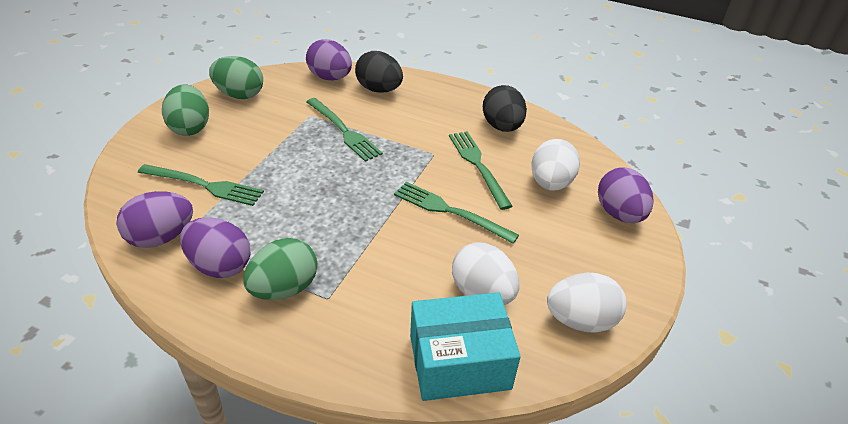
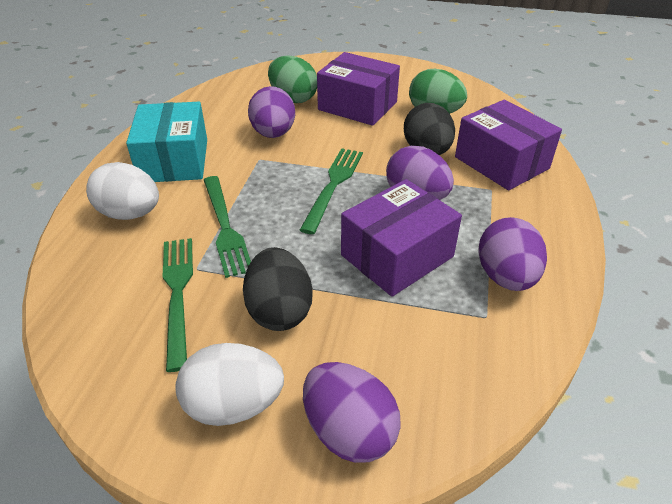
green egg: [162,84,209,136] [209,56,263,99] [243,238,317,300] = 3 -> [268,55,317,103] [409,69,467,114] = 2
green fork: [138,164,264,206] [306,98,383,162] [394,182,519,244] [449,131,513,210] = 4 -> [163,238,193,372] [204,176,251,278] [300,148,363,234] = 3
purple box: none = 0 -> [317,52,400,126] [341,179,462,297] [455,100,562,190] = 3
white egg: [452,242,520,305] [531,139,580,191] [547,273,626,332] = 3 -> [86,162,159,220] [175,343,284,426] = 2

